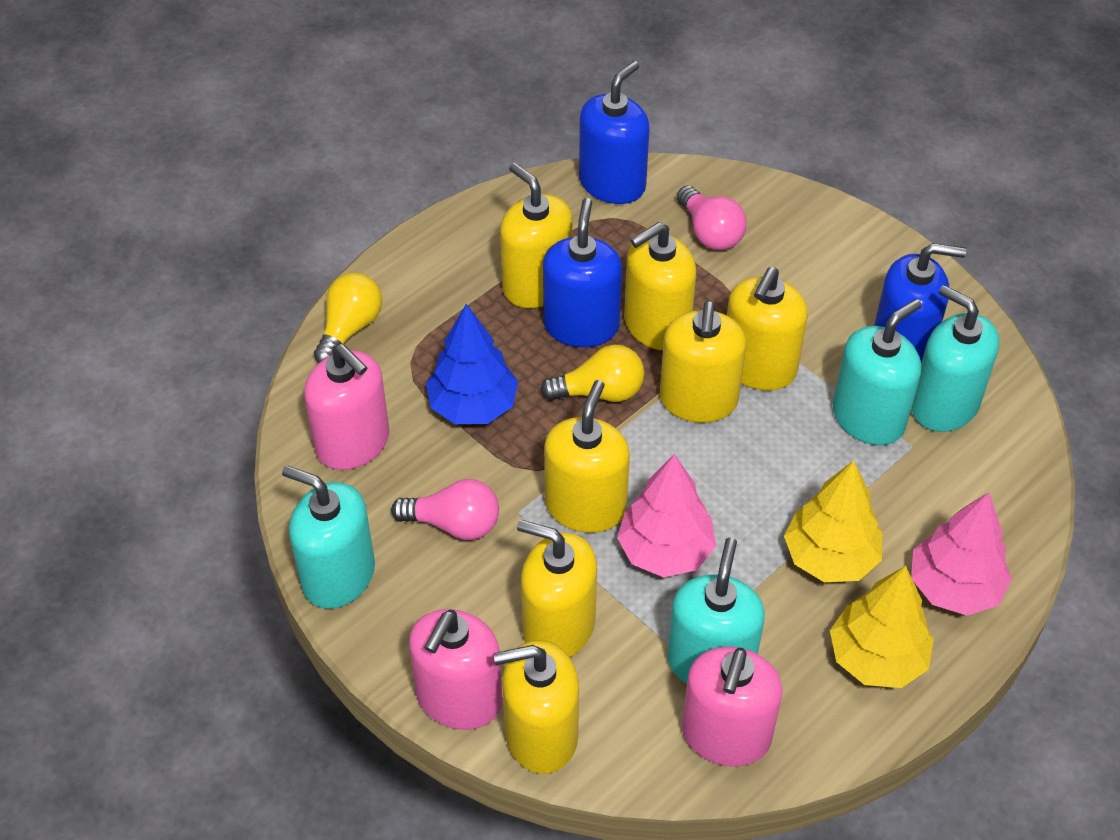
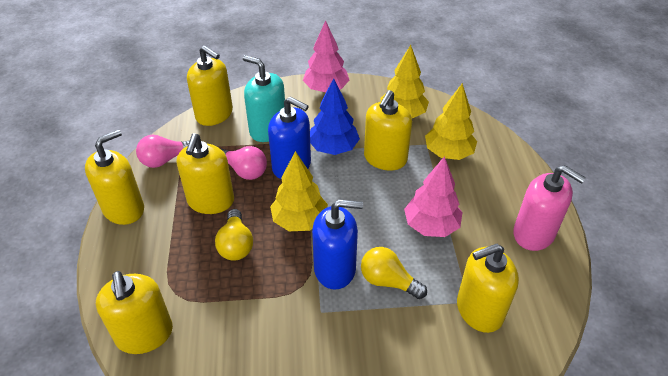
blue soap dispenser: [543,198,622,347] [579,61,650,204] [874,243,966,363] = 3 -> [268,97,311,179] [312,200,363,290] = 2
pink soap dispenser: [304,344,389,470] [409,609,502,730] [682,646,783,766] = 3 -> [513,165,586,251] = 1
turquoise soap dispenser: [282,465,375,609] [667,538,765,684] [833,299,922,445] [911,285,999,432] = 4 -> [243,55,285,142] = 1
yellow soap dispenser: [494,640,579,774] [500,163,572,308] [517,520,597,657] [544,380,630,533] [624,222,696,350] [660,301,746,423] [727,267,808,390] = 7 -> [85,129,144,225] [96,271,173,354] [177,133,234,214] [187,46,233,126] [364,90,412,170] [457,244,519,333] = 6
yellow tree: [784,461,882,582] [830,566,934,688] = 2 -> [270,151,328,231] [380,45,429,118] [425,83,477,160] = 3

